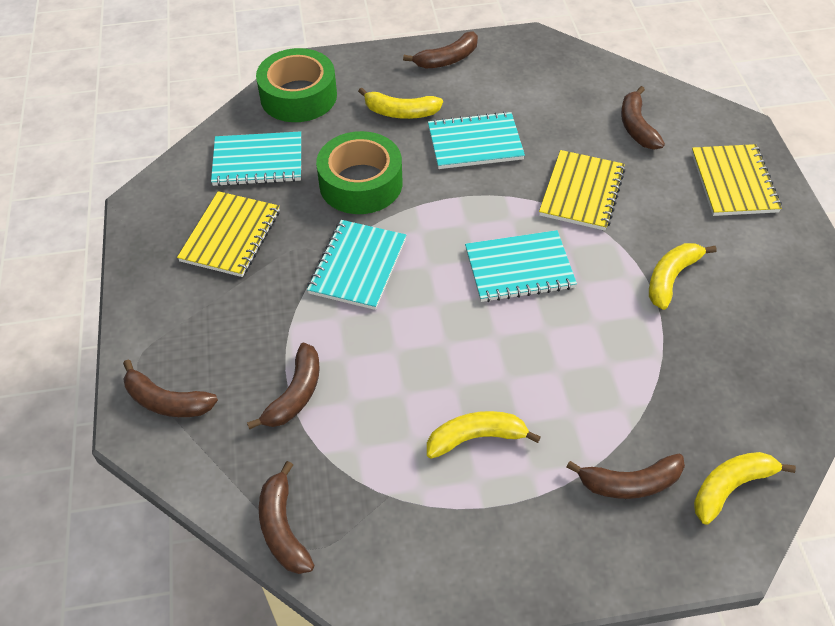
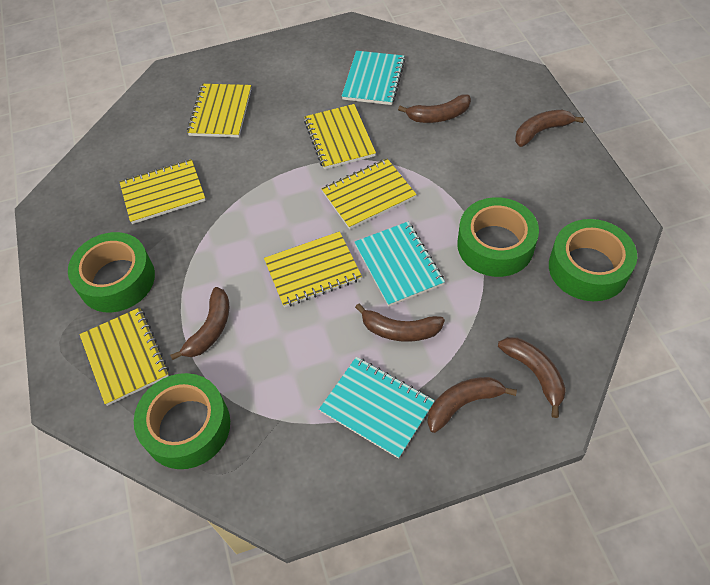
green tape: [256,48,337,122] [316,131,402,214] = 2 -> [68,232,155,312] [134,373,230,469] [457,197,539,277] [549,219,637,301] = 4
turquoise notebook: [211,131,301,186] [307,220,406,310] [428,111,525,169] [465,230,577,302] = 4 -> [319,357,435,459] [342,51,405,105] [354,222,445,307] = 3
yellow banana: [358,87,443,119] [427,411,541,459] [649,243,717,310] [694,452,796,525] = 4 -> none = 0
yellow notebook: [177,191,280,277] [539,150,625,231] [691,144,782,216] = 3 -> [79,307,169,406] [119,159,206,224] [187,84,251,138] [264,232,362,307] [304,104,376,169] [321,159,417,229] = 6

